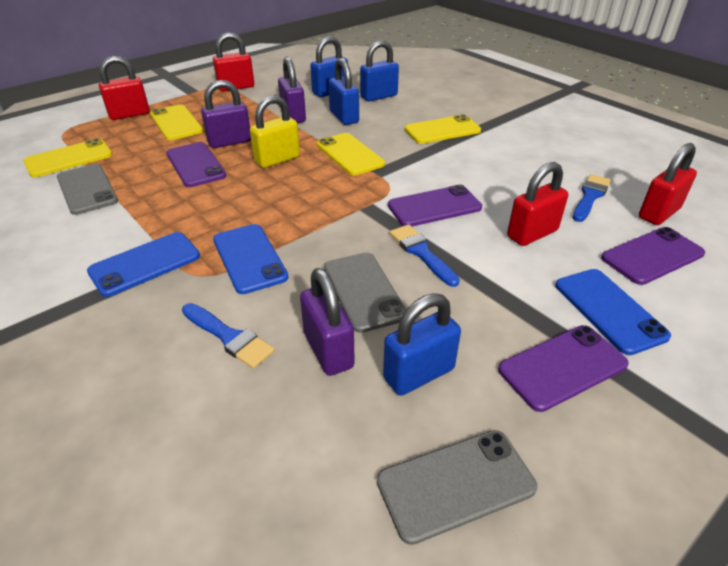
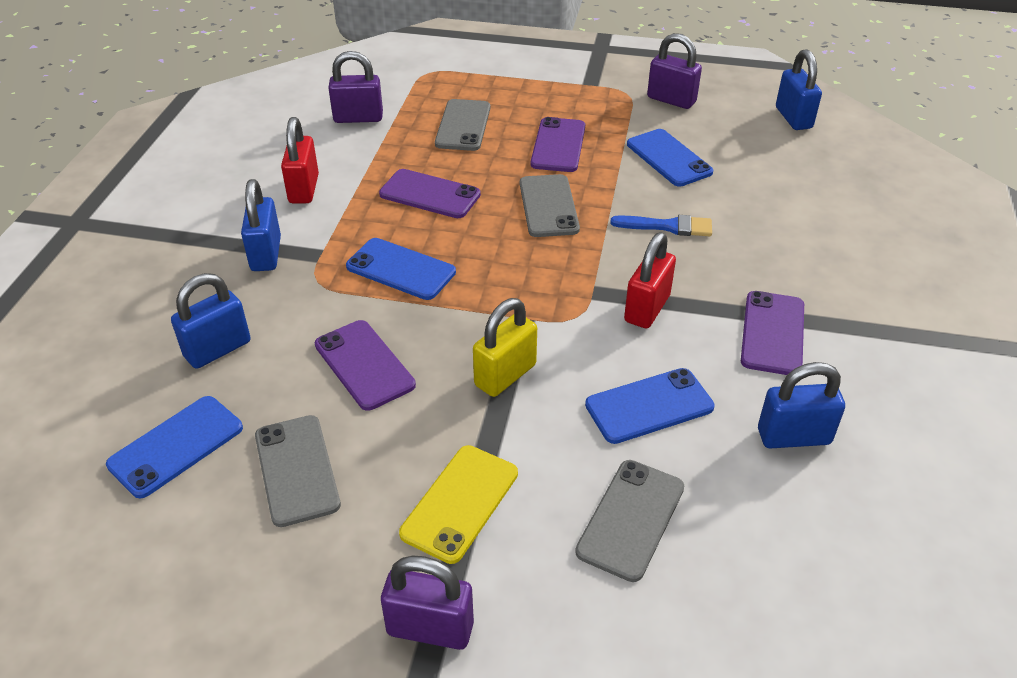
blue brush: [182,303,275,369] [390,225,460,287] [573,174,611,222] = 3 -> [610,215,712,236] = 1
blue phone: [87,232,200,297] [213,224,289,294] [555,269,671,355] = 3 -> [106,396,243,499] [346,238,456,300] [585,368,715,444] [627,129,713,187] = 4
grey phone: [57,164,118,215] [324,253,406,333] [377,430,537,545] = 3 -> [255,415,341,527] [435,99,490,151] [520,174,580,237] [575,460,684,582] = 4
red padlock: [99,56,150,120] [213,32,254,92] [507,162,568,246] [639,143,697,225] = 4 -> [281,117,319,203] [624,232,676,329] = 2
yellow phone: [23,138,112,177] [150,104,203,140] [317,133,385,175] [405,114,481,144] = 4 -> [399,445,518,564] = 1

